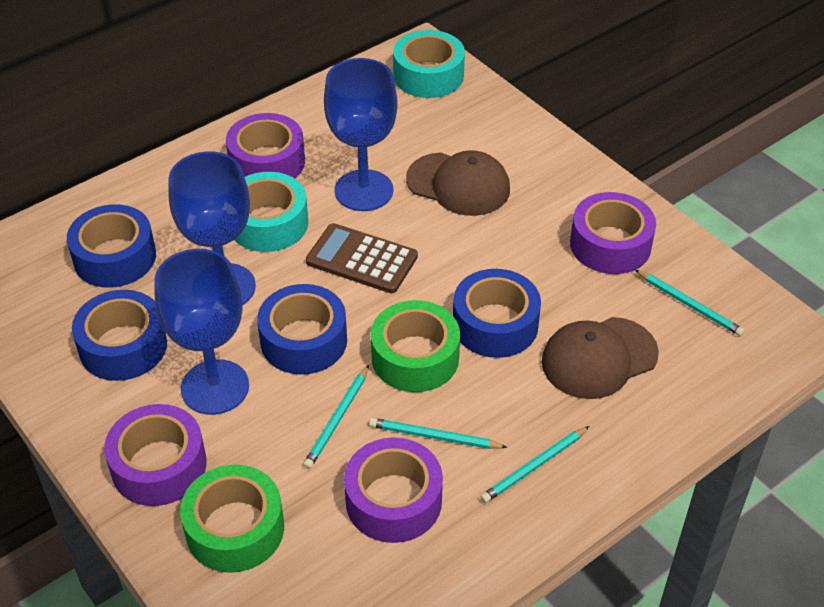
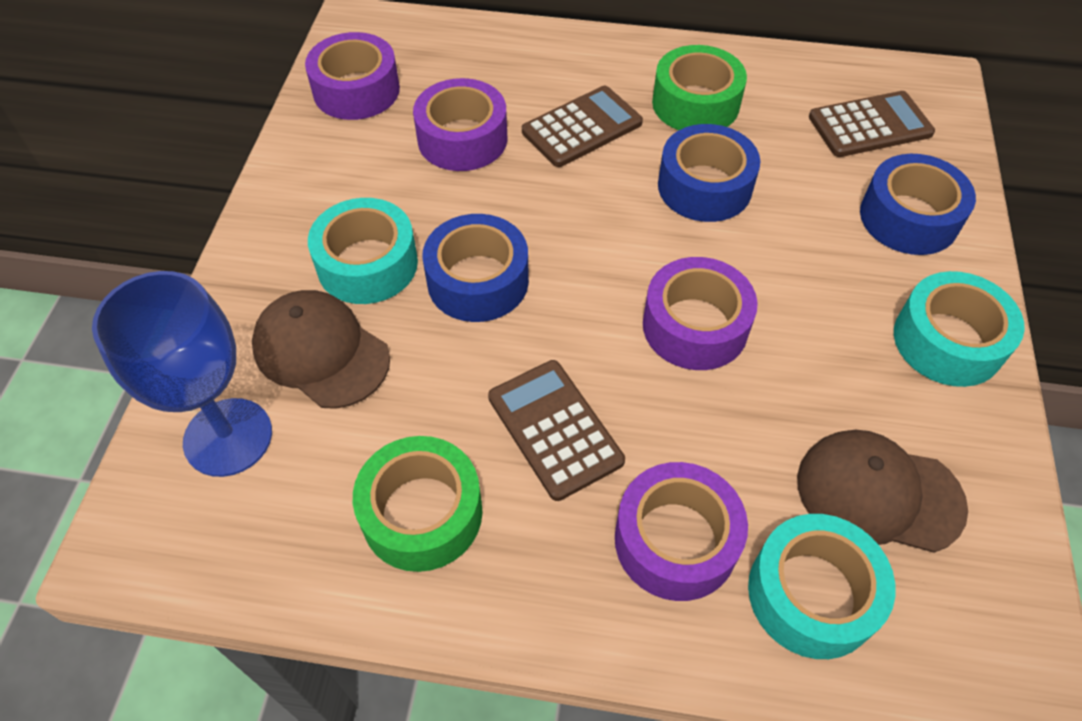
blue goblet: [154,249,249,415] [168,151,256,305] [324,58,398,211] = 3 -> [92,271,272,477] = 1
blue tape: [67,204,156,288] [72,290,167,381] [257,284,347,375] [453,269,541,358] = 4 -> [422,214,529,322] [658,124,760,222] [860,154,976,255] = 3
brown calculator: [306,223,418,293] = 1 -> [488,360,625,501] [522,86,643,167] [809,91,935,157] = 3
turquoise pencil: [303,365,369,469] [369,418,507,449] [480,426,589,503] [635,270,745,336] = 4 -> none = 0
turquoise tape: [235,172,308,252] [393,30,465,98] = 2 -> [308,198,418,304] [748,514,896,659] [894,271,1025,387] = 3

